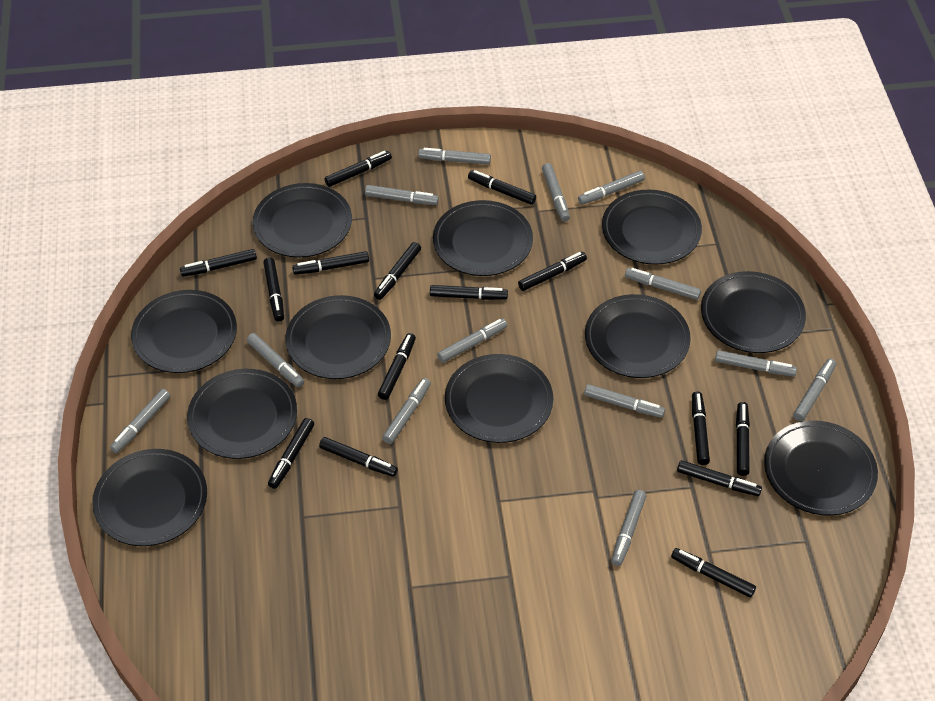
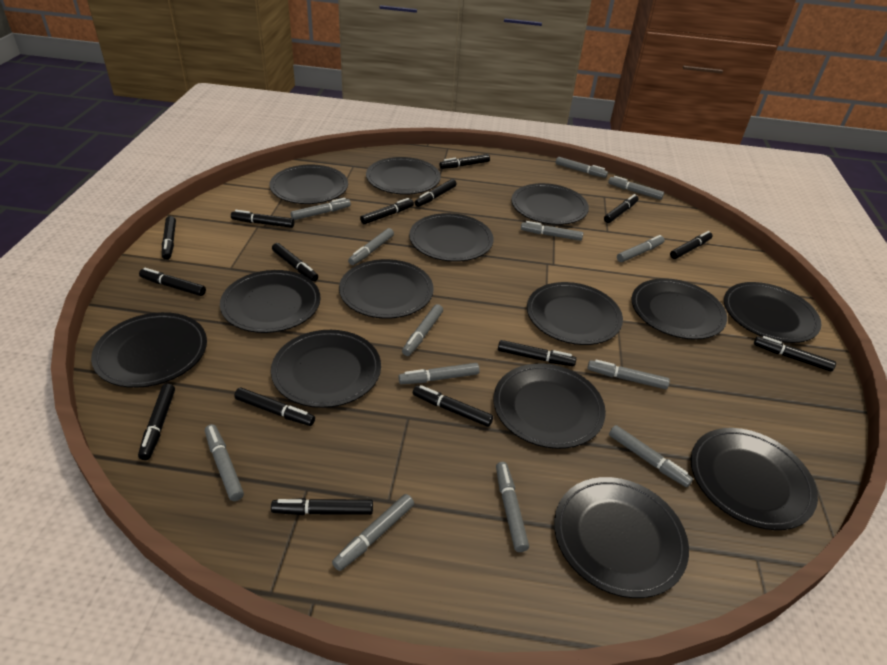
black plate: [92,449,207,546] [131,290,237,373] [187,369,297,459] [253,183,352,257] [285,295,391,379] [433,200,533,276] [445,354,553,443] [585,294,691,378] [602,190,702,265] [701,271,806,353] [764,421,878,515] = 11 -> [91,312,207,388] [220,270,321,333] [270,165,348,204] [271,330,381,408] [339,259,434,319] [366,157,441,195] [409,213,494,262] [493,363,606,449] [511,183,589,225] [527,282,623,345] [554,477,689,598] [631,278,727,340] [691,428,818,530] [724,282,821,343] = 14

